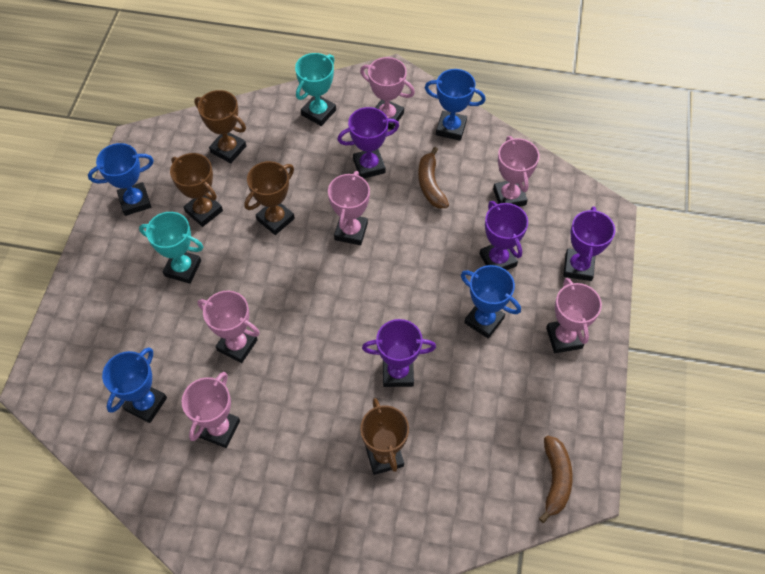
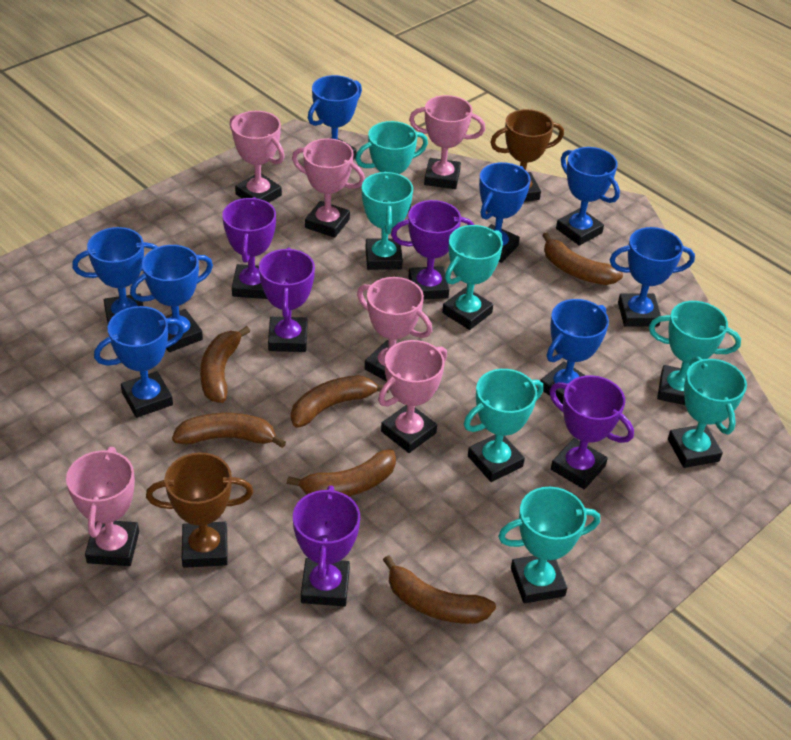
blue trophy: [88,143,154,216] [102,347,167,423] [425,69,486,141] [461,265,521,339] = 4 -> [72,227,158,323] [94,306,185,418] [130,245,213,352] [308,75,362,159] [479,162,531,263] [540,299,609,404] [556,147,620,246] [610,227,695,326] = 8
brown banana: [418,147,449,209] [539,436,573,523] = 2 -> [172,413,286,448] [200,326,250,403] [287,449,396,496] [291,375,389,428] [383,555,496,624] [542,232,623,285] = 6
brown trophy: [170,153,223,227] [194,90,246,163] [244,161,295,235] [360,398,409,475] = 4 -> [146,452,253,568] [490,109,564,202] = 2
purple trophy: [337,107,399,179] [362,319,436,387] [480,201,528,270] [563,206,615,281] = 4 -> [222,197,276,299] [259,247,315,352] [293,485,360,606] [391,200,474,299] [549,375,634,489] = 5
turquoise trophy: [139,212,203,284] [295,53,336,126] = 2 -> [355,121,428,210] [362,171,413,270] [442,225,503,330] [464,369,543,482] [498,487,600,603] [649,301,741,405] [668,357,747,468] = 7

